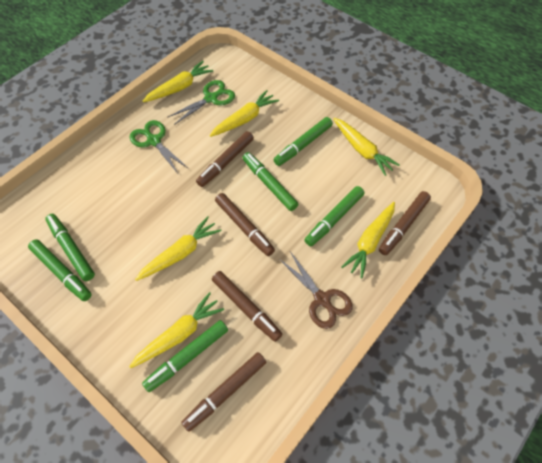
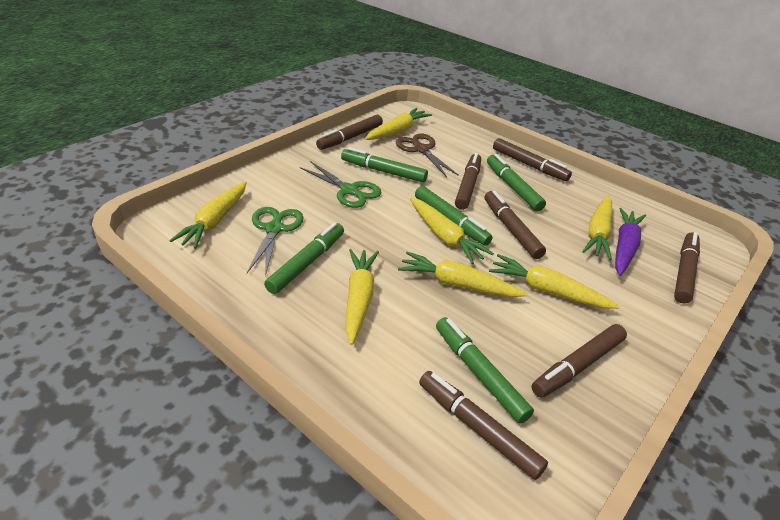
brown marker: [181,352,266,432] [196,131,254,187] [212,271,282,342] [215,193,275,256] [379,191,431,255] = 5 -> [316,115,383,150] [419,371,548,480] [455,153,481,210] [484,190,546,259] [493,138,572,181] [532,324,627,398] [674,232,700,303] = 7
green marker: [28,239,92,301] [45,214,95,281] [142,320,228,392] [242,152,299,211] [274,117,333,166] [305,186,364,246] = 6 -> [264,222,344,294] [341,147,428,183] [415,186,493,246] [436,317,534,424] [487,154,546,211] = 5
purple carrot: none = 0 -> [615,208,646,276] = 1
yellow carrot: [129,292,224,368] [135,216,221,281] [143,61,213,102] [210,90,279,137] [333,118,400,176] [341,202,395,278] = 6 -> [169,182,247,249] [345,249,379,345] [365,108,432,140] [398,252,527,297] [410,198,494,264] [489,254,620,309] [582,195,612,260] = 7

